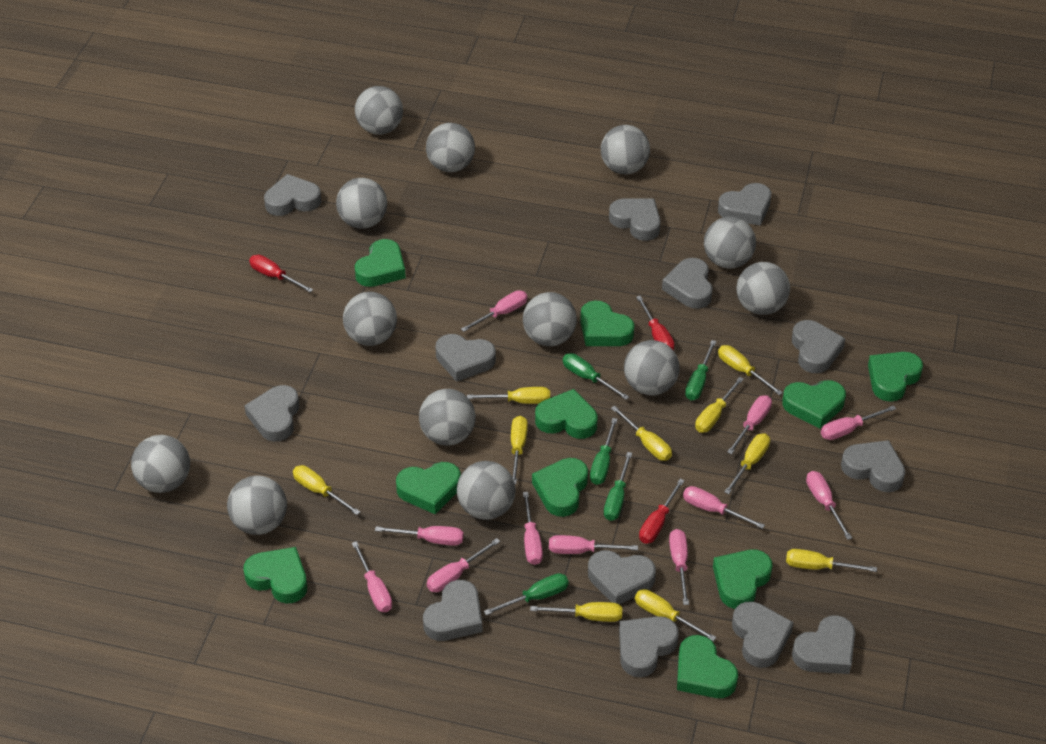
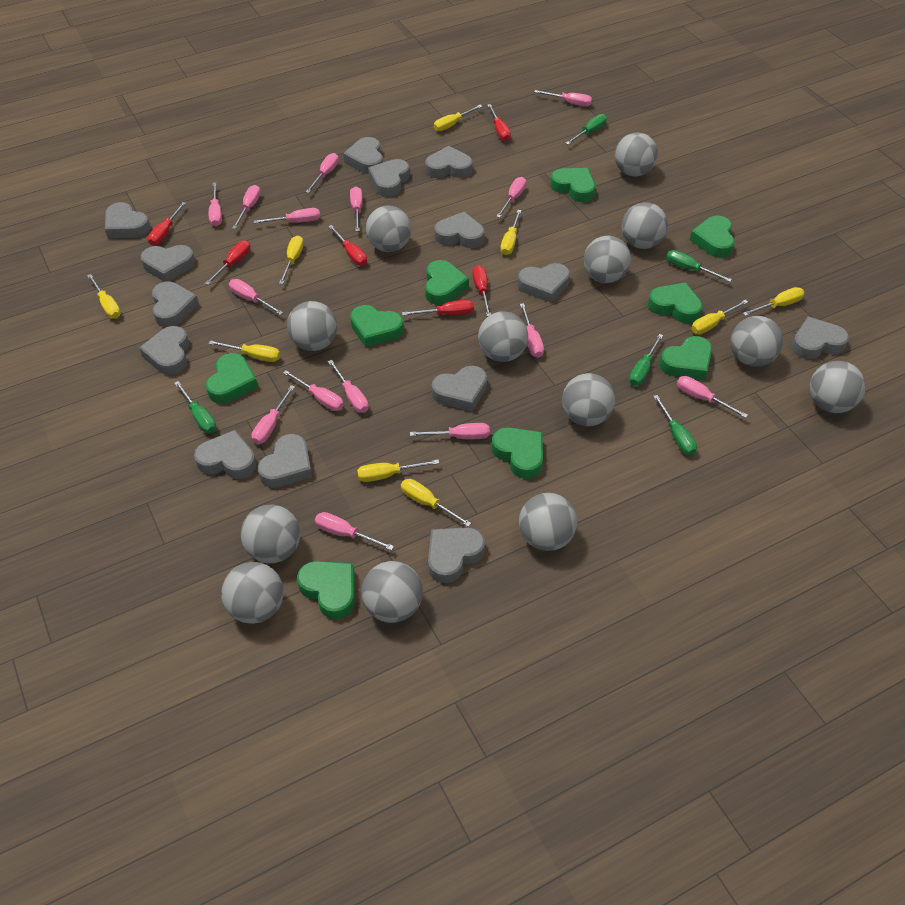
green heart: [243,547,307,604] [355,239,406,287] [396,462,461,514] [532,458,588,517] [535,389,598,439] [580,301,635,346] [677,635,738,698] [713,550,773,609] [782,380,846,429] [868,352,923,402] = 10 -> [206,353,258,403] [297,561,355,619] [350,305,404,347] [425,260,469,305] [492,428,543,479] [551,168,595,202] [648,282,703,323] [660,336,712,380] [690,216,735,258] = 9
grey heart: [244,385,299,442] [264,174,321,216] [423,580,483,641] [435,334,496,382] [588,550,656,605] [609,199,661,241] [619,616,679,677] [662,258,713,309] [718,183,771,226] [732,602,794,668] [792,320,845,373] [792,615,855,674] [841,440,905,492] = 13 -> [105,202,150,238] [139,326,189,375] [141,245,195,282] [152,282,199,327] [194,430,256,479] [258,434,312,488] [343,137,383,174] [368,159,410,197] [425,146,473,178] [428,527,485,583] [432,366,487,411] [435,212,484,248] [518,263,570,303] [792,317,849,359] = 14
pink screwdriver: [352,541,392,612] [375,526,464,546] [427,538,500,592] [461,290,528,332] [523,492,543,565] [549,535,638,554] [669,529,689,605] [683,486,765,529] [727,395,772,454] [806,471,852,540] [821,405,896,440] = 11 -> [209,182,222,226] [229,279,283,315] [232,185,261,229] [252,385,295,444] [254,208,320,223] [283,370,344,411] [306,153,339,193] [315,512,394,550] [328,360,369,413] [350,186,363,231] [410,423,490,439] [496,177,526,218] [520,303,544,358] [534,90,592,106] [677,376,748,418] = 15
red screwdriver: [249,255,313,292] [636,296,674,350] [639,479,685,544] = 3 -> [148,202,186,246] [205,241,251,285] [328,225,367,266] [402,300,474,316] [472,265,491,317] [487,104,511,141] = 6
yellow screwdriver: [293,465,360,515] [467,387,550,404] [511,416,528,484] [530,602,622,622] [611,406,672,461] [635,589,716,641] [695,377,744,433] [718,345,783,395] [724,433,770,494] [786,549,877,572] = 10 -> [87,274,121,319] [209,340,280,362] [279,236,304,284] [357,460,439,482] [401,479,471,527] [434,105,483,131] [500,210,522,255] [691,300,748,334] [743,287,805,316] = 9

